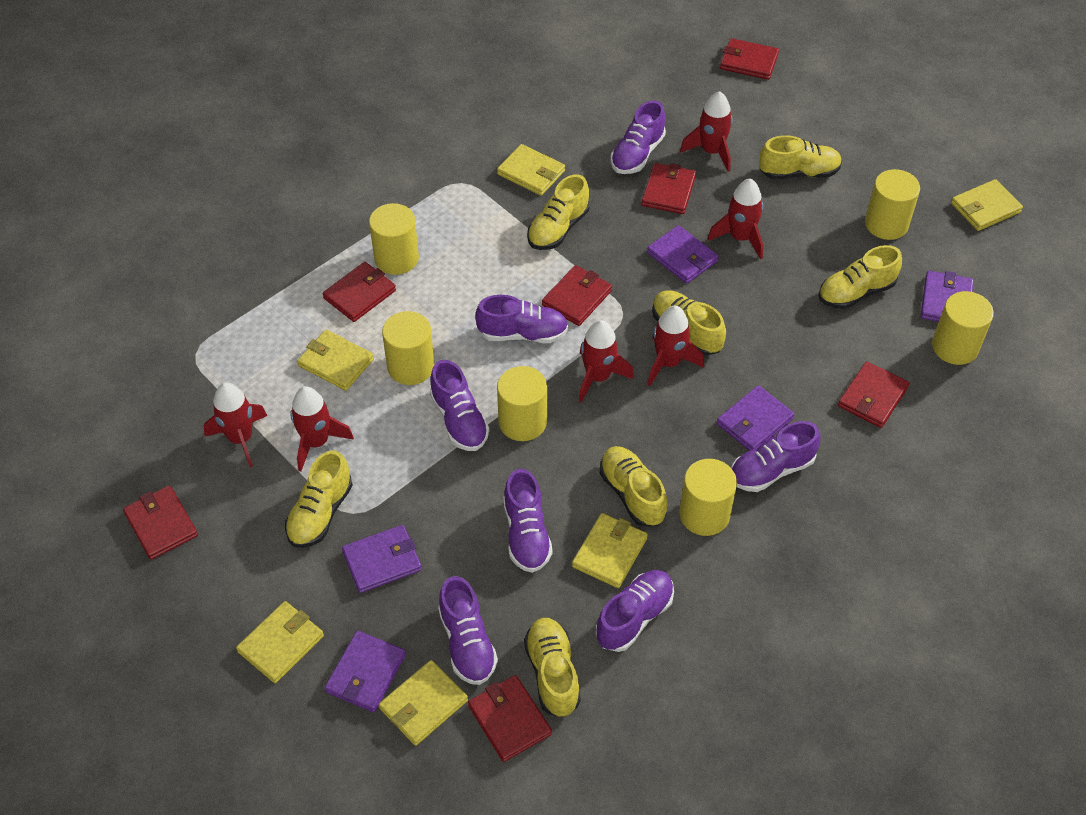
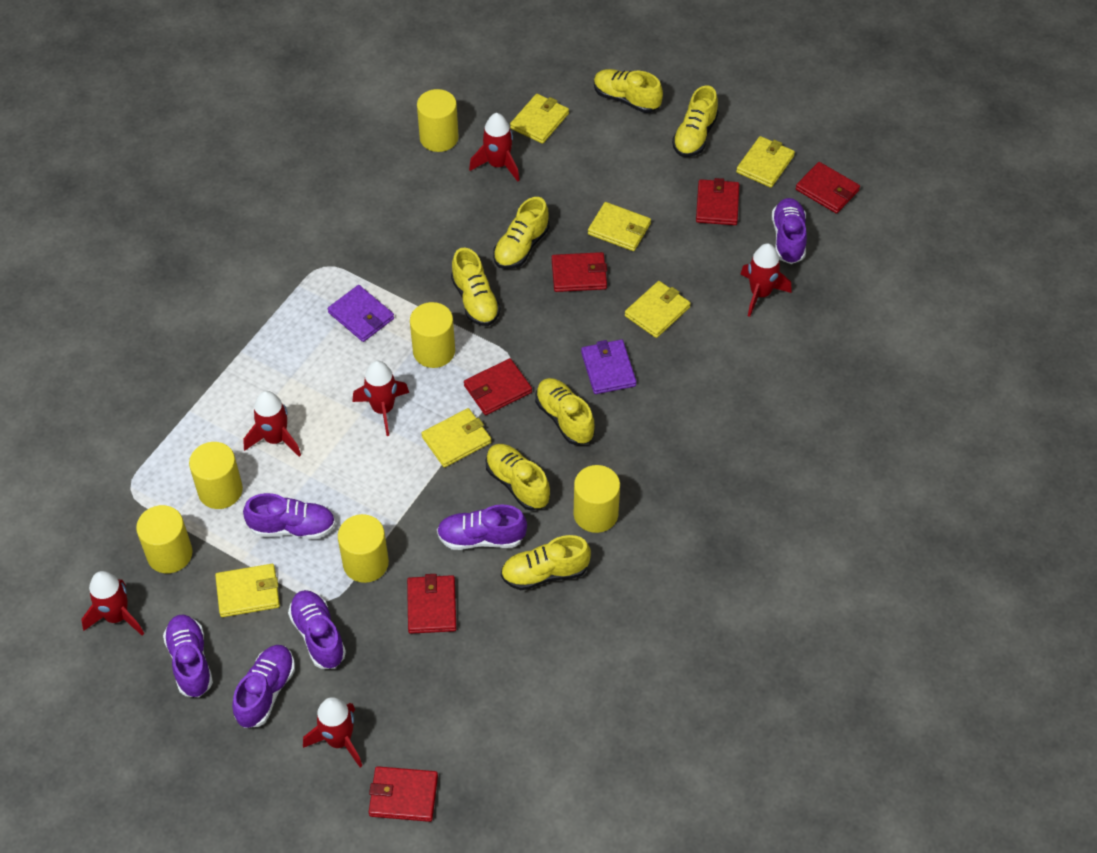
purple shoe: [430,360,489,451] [438,576,498,685] [475,295,568,343] [503,469,553,573] [596,570,674,652] [611,101,666,174] [731,421,820,492] = 7 -> [163,614,213,697] [232,645,295,728] [243,493,336,539] [288,590,346,669] [437,504,527,550] [772,198,807,264] = 6
purple wallet: [325,631,406,712] [342,525,422,593] [647,225,719,284] [717,385,795,451] [921,271,974,322] = 5 -> [328,285,394,342] [581,340,637,394] = 2
red wallet: [123,486,198,560] [323,262,396,322] [468,675,552,762] [542,265,612,326] [641,163,696,214] [720,38,779,80] [838,361,909,428] = 7 -> [369,766,438,822] [407,574,456,634] [464,358,532,415] [552,252,607,292] [696,178,739,225] [796,162,860,214] = 6

